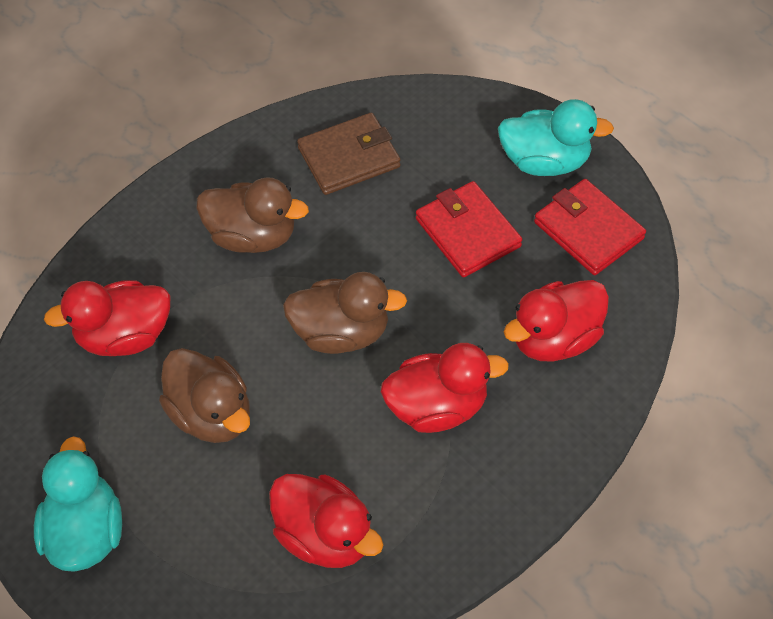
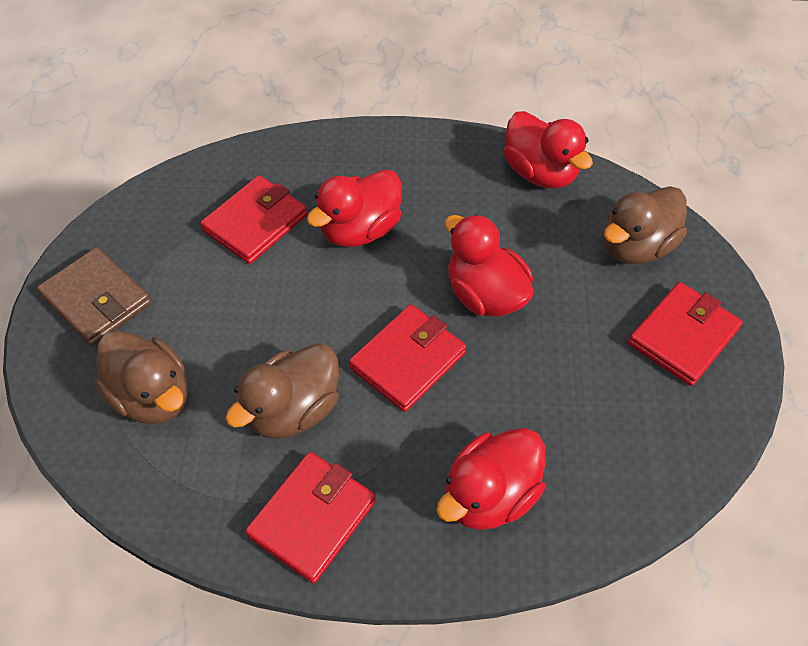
red wallet: [416,181,522,277] [534,179,646,275] = 2 -> [200,175,308,264] [245,452,376,583] [349,304,466,412] [628,282,743,386] = 4
turquoise duck: [34,436,122,572] [498,99,614,176] = 2 -> none = 0

